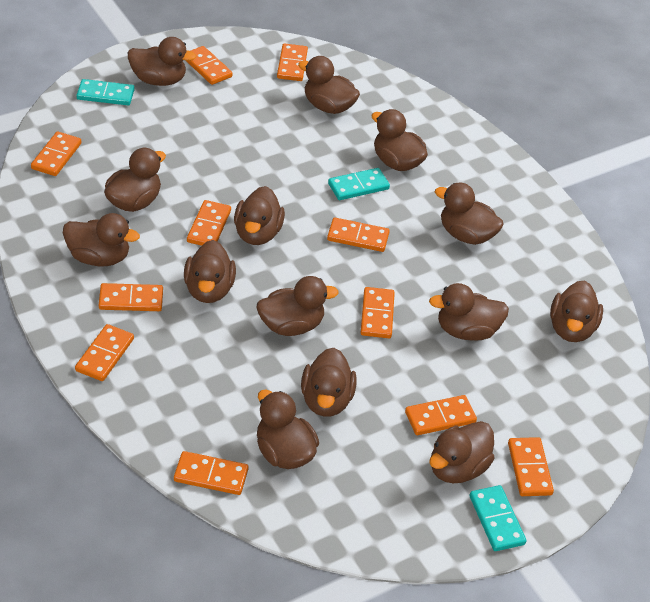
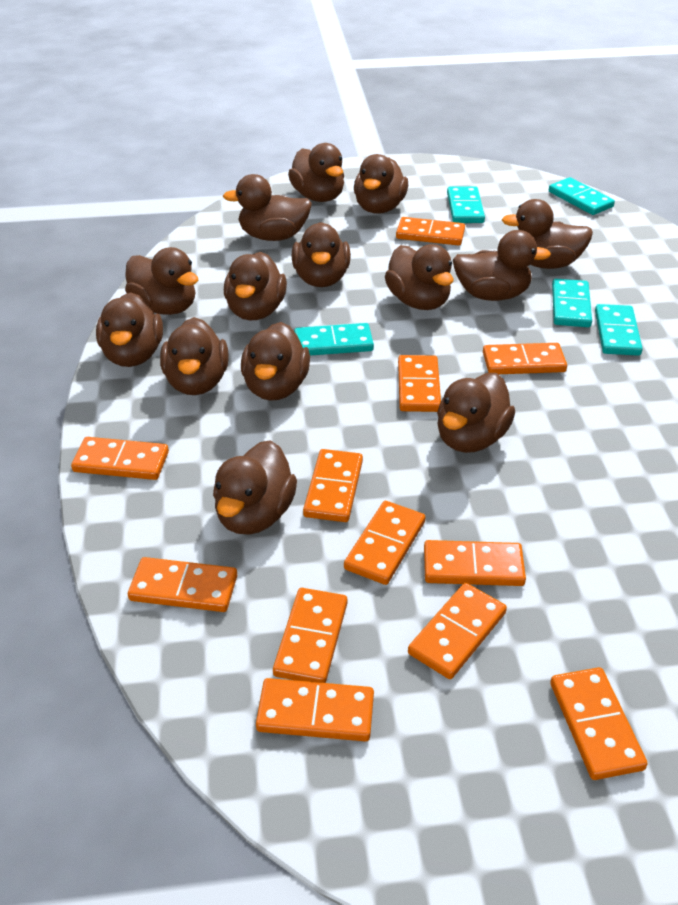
orange domino: [31,131,81,176] [75,324,134,381] [99,283,163,311] [174,451,249,495] [186,46,233,85] [187,200,231,246] [277,43,308,81] [327,218,390,252] [361,287,395,338] [405,395,477,435] [508,437,554,496] = 11 -> [71,437,169,480] [128,557,237,612] [256,678,374,742] [273,588,347,683] [303,449,363,522] [344,501,425,585] [396,217,465,246] [398,355,441,412] [408,583,507,679] [424,540,526,586] [483,343,567,374] [550,667,648,780] = 12
turquoise domino: [77,79,135,105] [328,168,390,200] [470,485,526,551] = 3 -> [294,323,374,356] [447,186,485,223] [549,177,615,215] [552,279,592,327] [595,304,643,356] = 5

